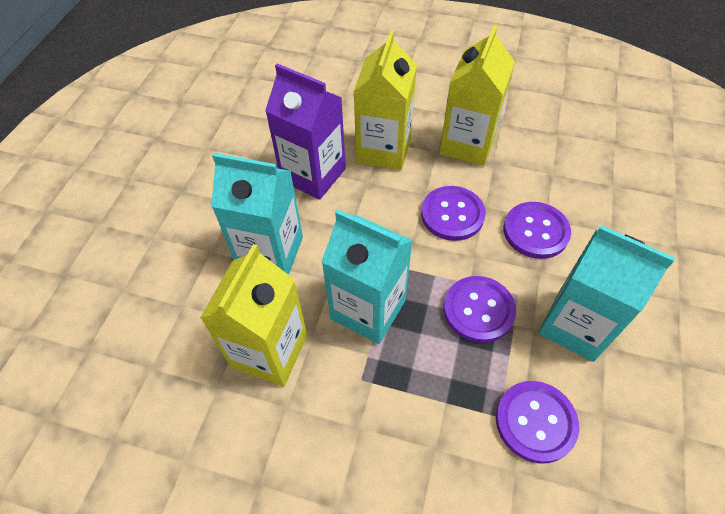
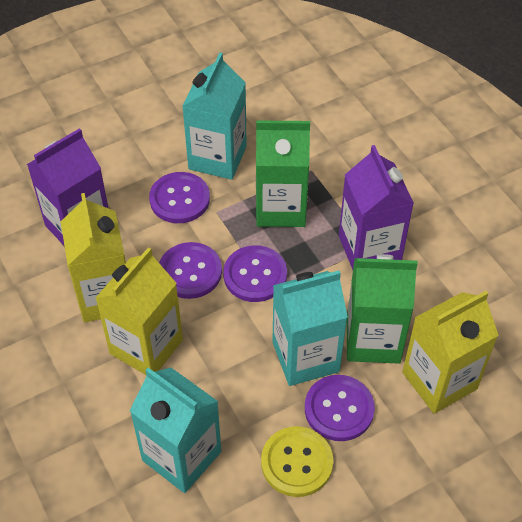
green carton: none = 0 -> [256,120,310,227] [347,254,418,364] = 2
purple carton: [265,64,346,200] = 1 -> [27,128,108,245] [339,145,414,270] = 2
yellow button: none = 0 -> [261,426,333,497] = 1

